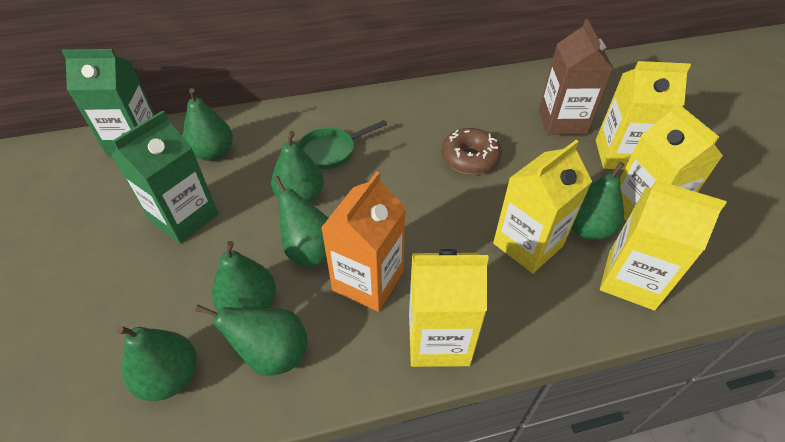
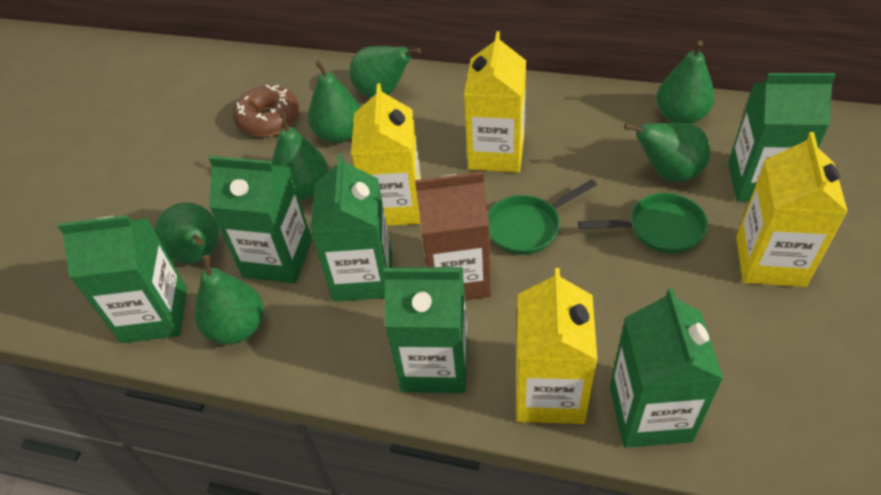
green carton: [62,49,155,156] [111,111,218,244] = 2 -> [57,215,187,343] [209,156,312,283] [310,154,392,302] [383,267,468,393] [610,288,724,448] [728,73,836,202] = 6
green pan: [298,120,387,169] = 1 -> [488,179,597,255] [578,193,708,254] = 2
orange carton: [321,172,406,312] = 1 -> none = 0
yellow carton: [409,249,489,367] [493,140,592,273] [596,61,691,170] [600,180,726,310] [620,103,723,221] = 5 -> [351,83,421,226] [464,31,526,172] [516,268,597,424] [736,132,848,287] = 4

